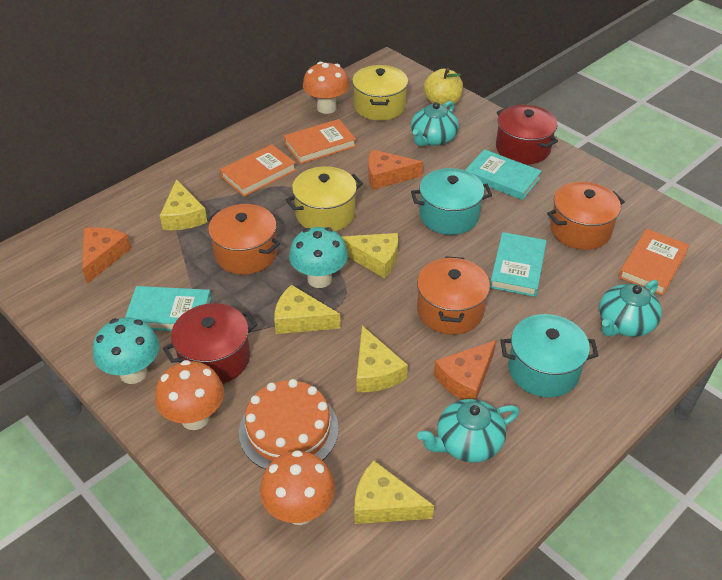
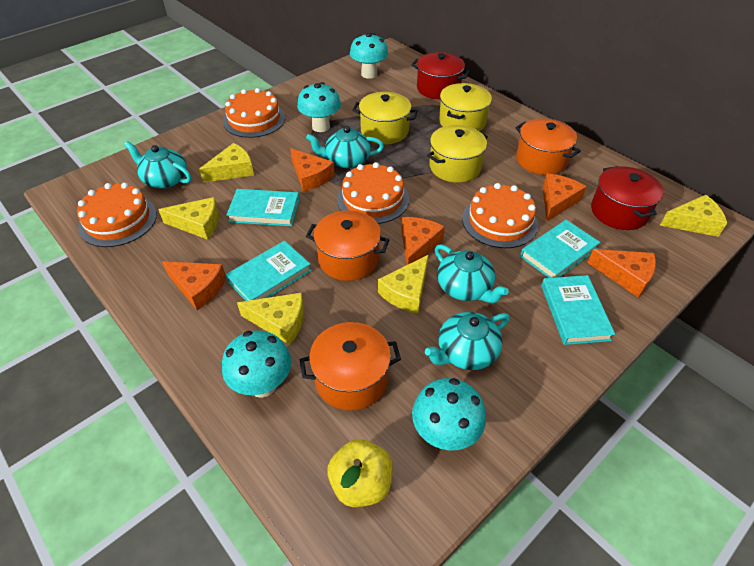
orange book: [220,144,296,197] [284,119,356,164] [619,229,689,295] = 3 -> none = 0
orange cake: [239,379,339,470] = 1 -> [77,183,157,247] [223,88,285,138] [337,162,409,224] [462,183,538,248] = 4
orange cheese: [82,227,131,284] [368,149,423,190] [434,340,496,400] = 3 -> [162,261,226,310] [290,148,335,192] [401,217,445,265] [542,174,587,221] [587,249,656,297] = 5
orange mushroom: [155,360,224,430] [260,450,335,525] [303,62,349,114] = 3 -> none = 0
turquoise book: [125,286,211,331] [465,149,542,200] [490,232,547,297] = 3 -> [226,189,299,226] [226,241,311,301] [520,220,600,278] [541,275,615,345] = 4
turquoise mushroom: [93,318,160,384] [289,227,348,288] = 2 -> [222,331,291,398] [297,82,341,132] [350,33,388,79] [412,378,486,450] = 4
turquoise pot: [411,168,492,235] [500,314,599,398] = 2 -> none = 0
turquoise teapot: [411,101,459,146] [418,399,519,462] [599,280,662,337] = 3 -> [124,141,191,189] [306,126,384,168] [425,312,510,370] [435,244,509,303] = 4
yellow pot: [286,166,363,232] [352,65,408,121] = 2 -> [352,92,418,144] [427,125,488,183] [439,83,492,131] = 3

